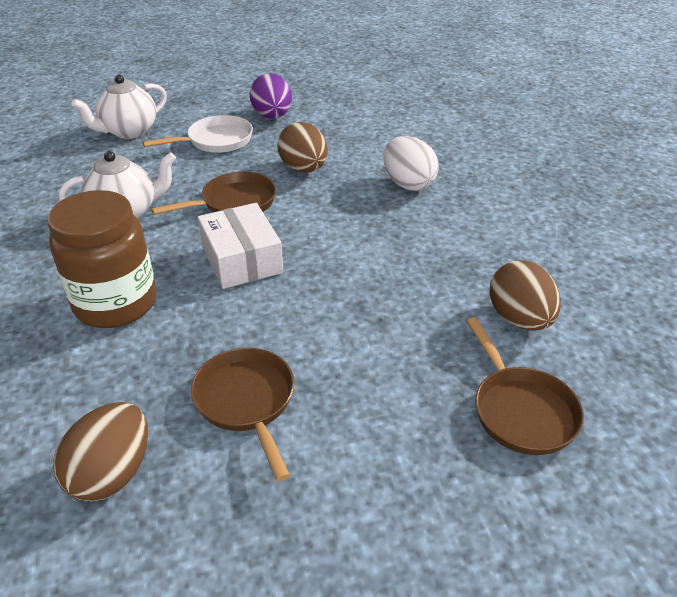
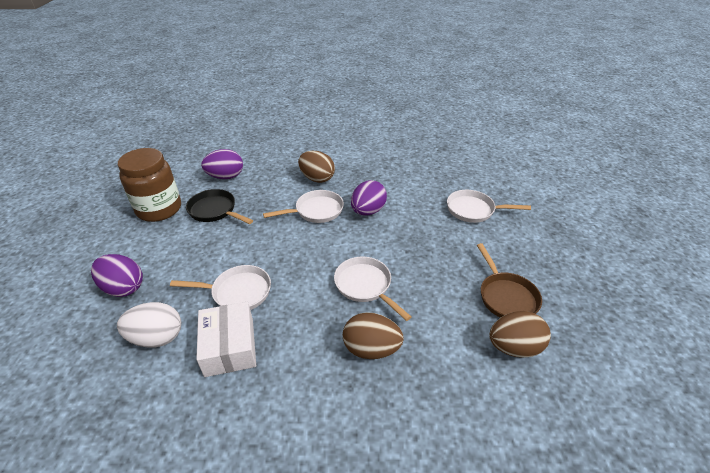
black pan: none = 0 -> [186,189,253,224] = 1
brown pan: [151,172,276,215] [191,348,294,481] [467,317,584,455] = 3 -> [477,243,542,318] = 1
purple egg: [250,73,292,119] = 1 -> [91,254,143,297] [201,149,243,179] [351,180,387,216] = 3
white pan: [143,115,253,153] = 1 -> [170,265,271,310] [263,190,344,223] [334,257,412,321] [447,190,531,223] = 4
white teapot: [59,151,176,218] [71,74,167,139] = 2 -> none = 0

